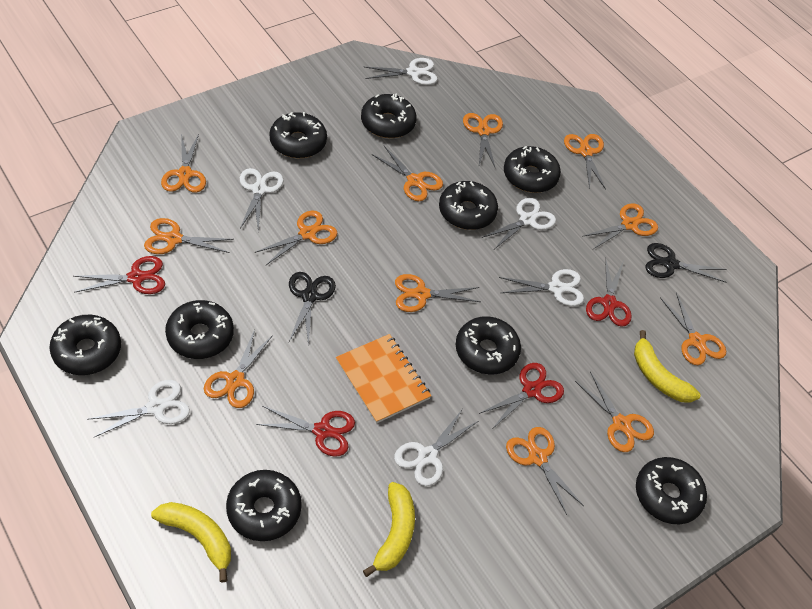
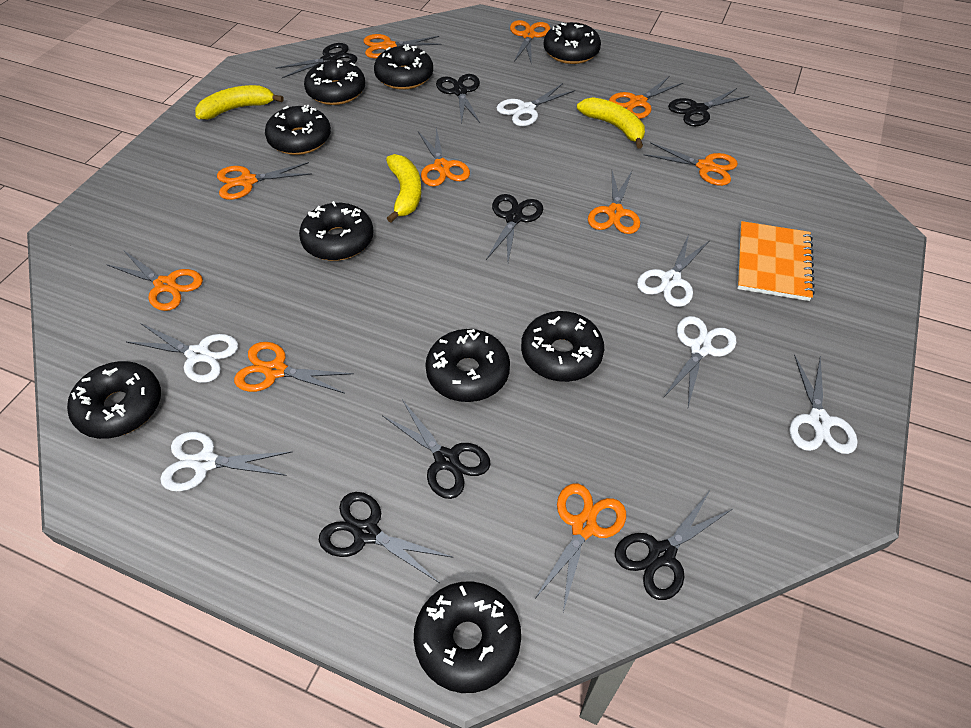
black scissors: [289,272,336,346] [646,243,726,283] = 2 -> [275,43,357,78] [319,492,454,583] [382,400,491,499] [436,74,480,125] [486,194,543,262] [615,492,734,600] [668,88,750,126] = 7
orange scissors: [144,218,234,254] [161,134,206,193] [204,329,273,408] [255,210,338,265] [371,146,443,201] [395,274,480,312] [463,113,503,169] [506,427,584,515] [564,134,606,190] [575,372,654,452] [582,203,658,249] [660,292,726,365] = 12 -> [106,250,203,311] [217,162,312,200] [234,342,354,394] [363,34,442,59] [418,127,470,187] [510,20,550,62] [534,484,626,612] [588,171,640,234] [609,77,683,119] [644,142,738,186] = 10
red scissors: [74,256,165,294] [256,406,355,457] [479,363,564,428] [586,257,632,327] = 4 -> none = 0

